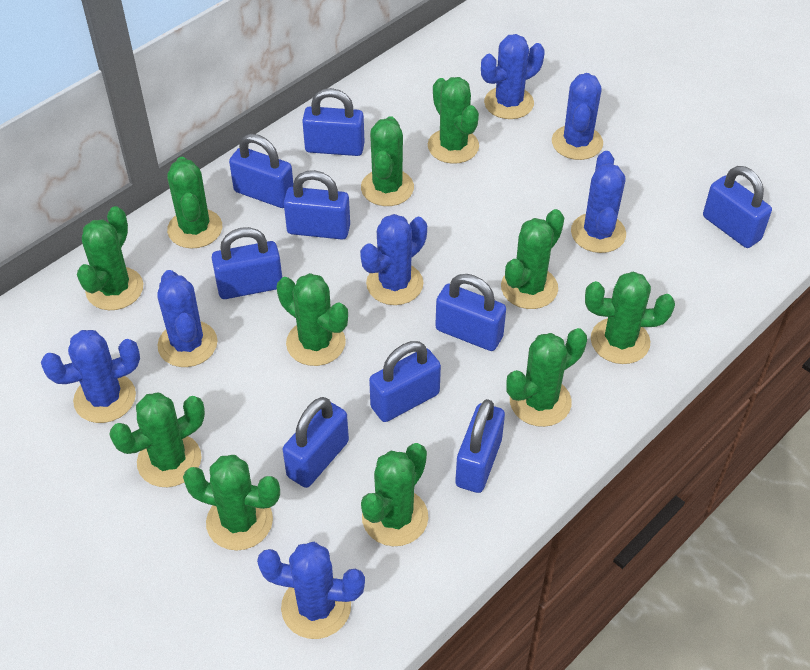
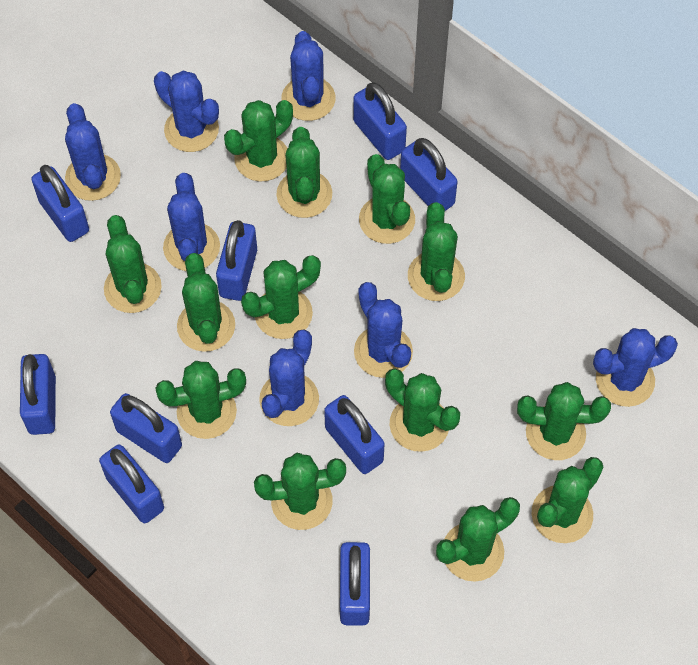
green cactus: [77,206,144,310] [109,392,205,487] [167,157,222,249] [183,455,280,550] [277,273,348,366] [361,116,414,206] [361,443,428,546] [428,77,479,164] [501,209,564,309] [506,328,587,427] [585,272,675,364] = 11 -> [104,215,162,313] [155,361,246,439] [177,253,235,352] [224,100,293,182] [241,255,321,339] [254,453,346,530] [276,127,332,218] [359,154,415,244] [385,369,460,452] [408,202,465,301] [436,497,520,582] [517,382,611,460] [532,457,603,543] = 13

